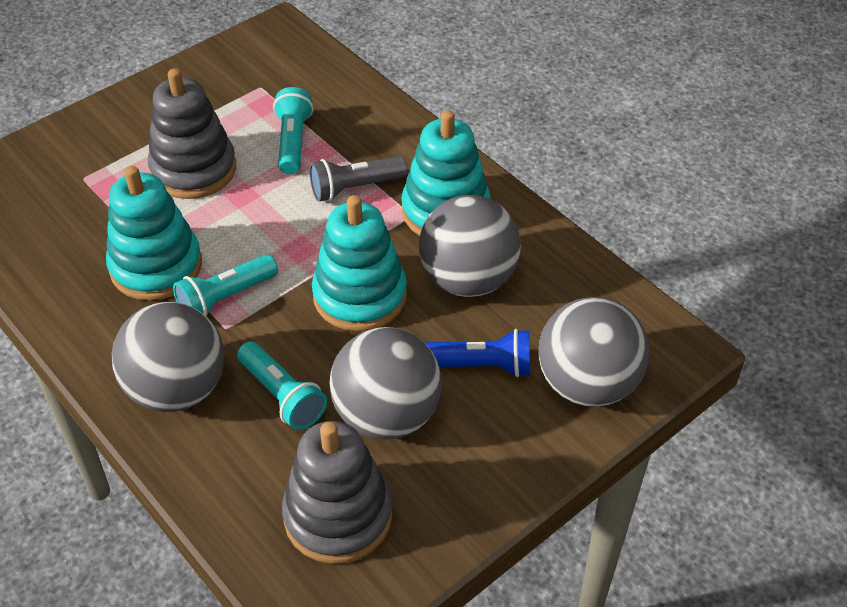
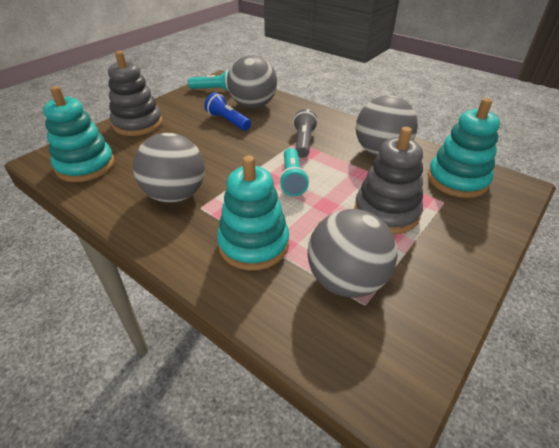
turquoise flashlight: [173,254,278,316] [237,341,327,430] [273,87,313,174] = 3 -> [188,70,229,92] [279,148,309,196] = 2

